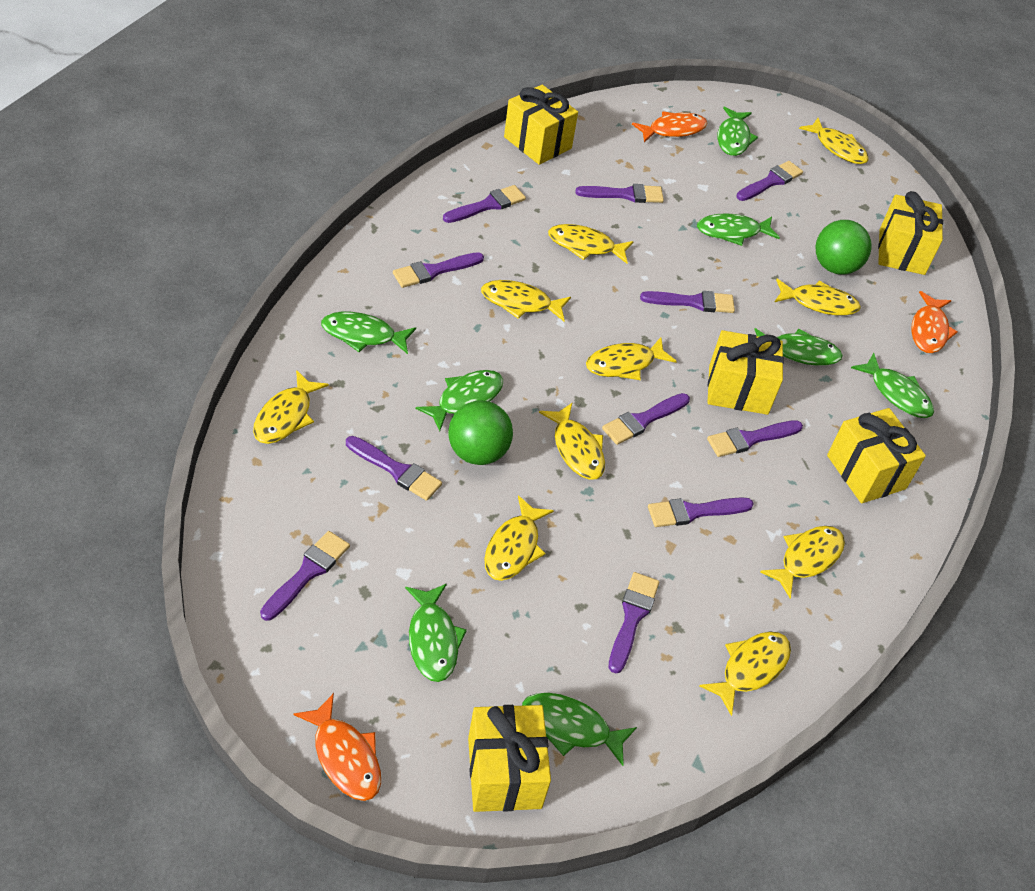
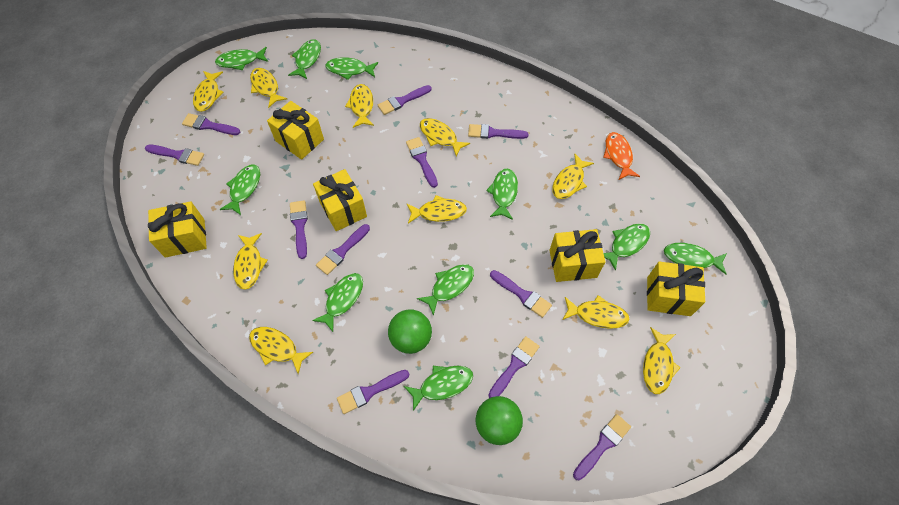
green fish: [321,312,416,354] [405,584,467,682] [416,370,503,431] [522,693,637,766] [697,213,780,246] [718,107,758,156] [754,328,843,366] [851,353,934,418] = 8 -> [215,47,268,70] [220,165,260,215] [288,39,321,79] [312,273,363,332] [325,57,378,80] [404,366,473,411] [417,264,474,316] [486,168,518,220] [603,223,650,271] [664,243,727,274] = 10
orange fish: [294,693,381,801] [632,112,708,142] [911,291,957,353] = 3 -> [603,132,640,180] = 1

